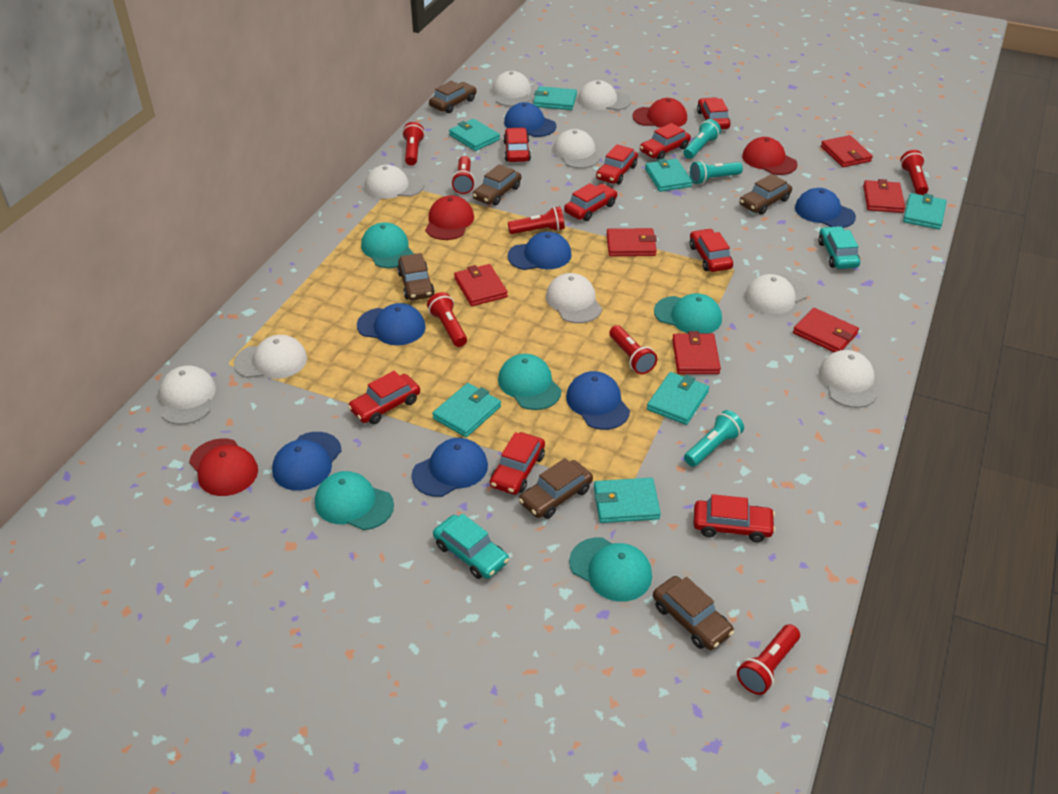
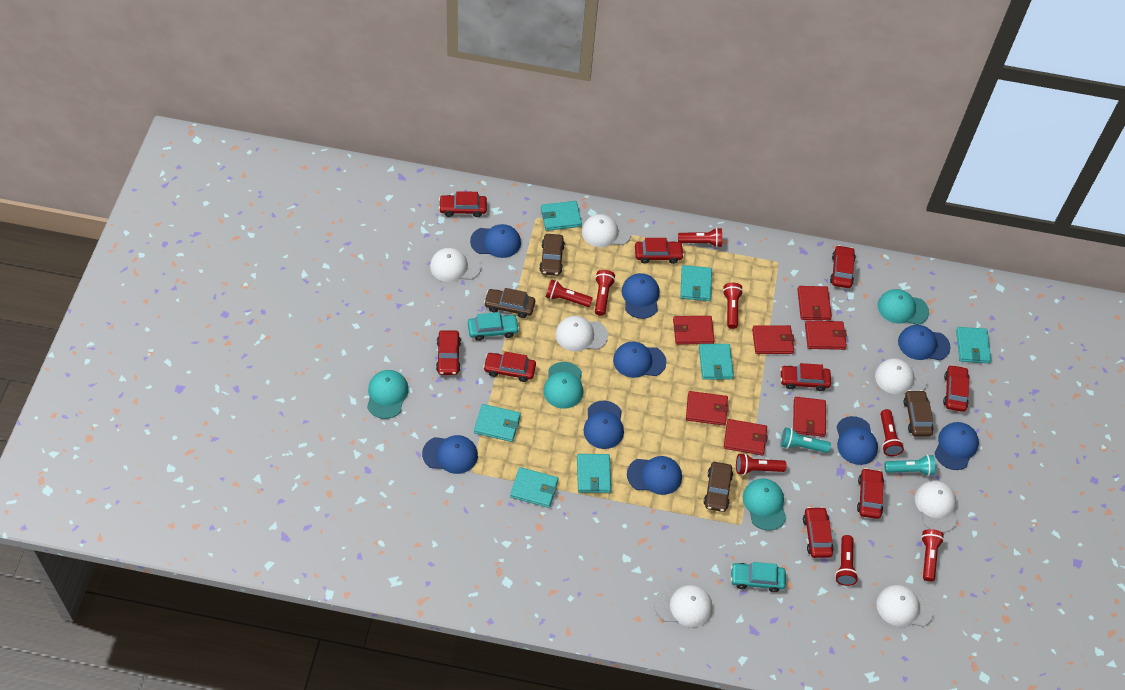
blue cap: [272,432,342,491] [357,303,426,345] [411,438,488,497] [504,102,556,137] [507,232,572,270] [566,371,630,430] [795,188,856,228] = 7 -> [422,435,478,474] [470,224,521,258] [583,401,624,449] [613,342,666,378] [621,273,660,319] [627,456,682,495] [836,416,878,465] [898,325,951,360] [935,422,979,470] = 9
brown car: [397,253,435,300] [429,81,477,113] [472,164,521,206] [519,458,593,519] [653,576,734,650] [739,174,792,215] = 6 -> [484,288,535,318] [539,234,565,276] [704,462,733,512] [903,390,934,437] = 4
red cap: [189,438,258,496] [425,195,474,240] [632,98,687,128] [742,137,797,175] = 4 -> none = 0
red flashlight: [402,122,425,166] [427,292,467,347] [451,156,475,194] [508,206,565,234] [609,325,657,374] [737,624,800,695] [900,150,928,195] = 7 -> [546,279,593,307] [595,270,615,316] [678,228,722,248] [723,283,743,329] [736,453,787,475] [835,535,858,586] [881,409,904,456] [921,529,944,582] = 8
red wallet: [454,264,508,306] [607,228,657,256] [672,331,721,374] [793,308,859,352] [821,135,873,167] [863,179,905,213] = 6 -> [673,316,715,345] [686,391,729,425] [724,419,768,455] [752,325,794,354] [793,397,826,437] [797,286,832,320] [805,321,847,350] = 7
turquoise cap: [315,471,394,530] [361,222,414,268] [498,354,561,410] [569,538,652,602] [654,293,722,334] = 5 -> [367,370,409,419] [543,362,583,409] [743,479,786,531] [878,289,929,325] = 4
turquoise flashlight: [683,119,721,159] [684,410,744,467] [690,161,743,184] = 3 -> [781,427,831,453] [884,455,936,476] = 2
white cap: [159,365,216,425] [234,335,307,379] [365,165,424,199] [492,71,531,107] [546,273,602,323] [553,129,600,169] [578,80,631,110] [745,274,808,314] [819,350,877,408] = 9 -> [430,248,482,282] [555,316,608,352] [582,214,632,247] [654,585,712,627] [875,358,928,394] [876,585,935,627] [915,481,958,533] = 7

